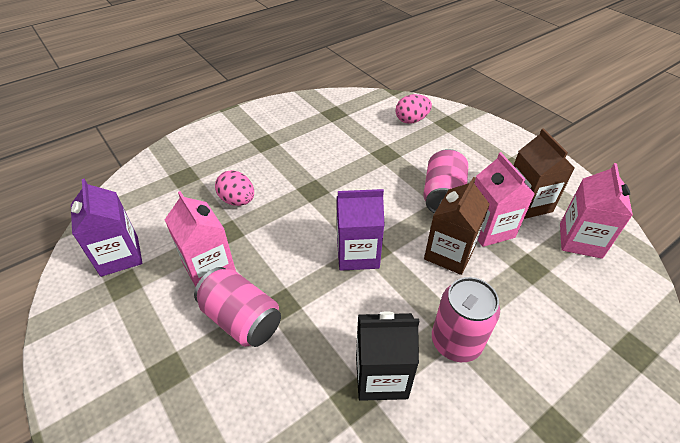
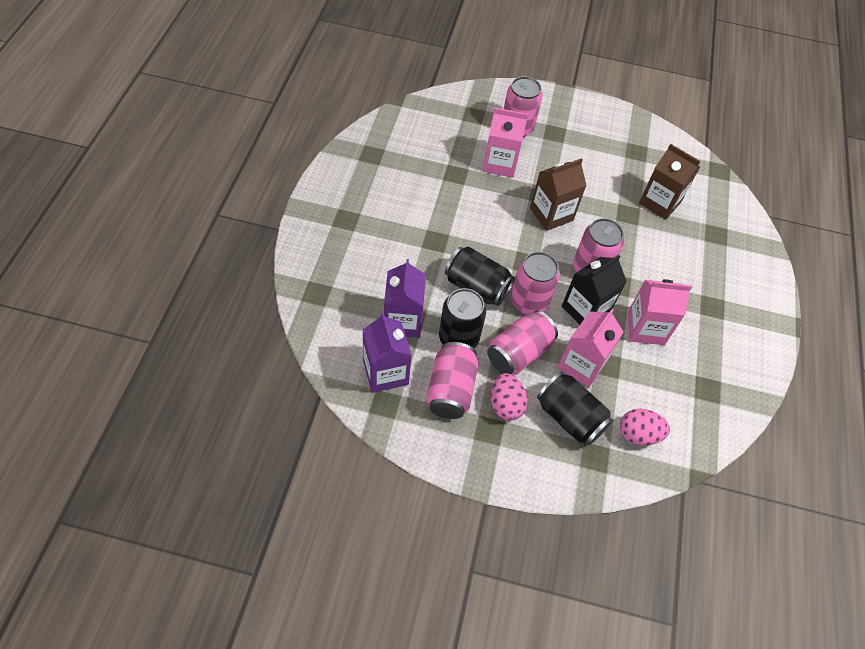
black can: none = 0 -> [439,288,486,348] [445,246,515,306] [537,372,613,445] = 3
pink can: [194,267,281,347] [423,149,468,213] [432,277,500,362] = 3 -> [426,342,478,419] [487,311,558,375] [504,76,543,137] [510,252,560,314] [573,218,624,272] = 5

